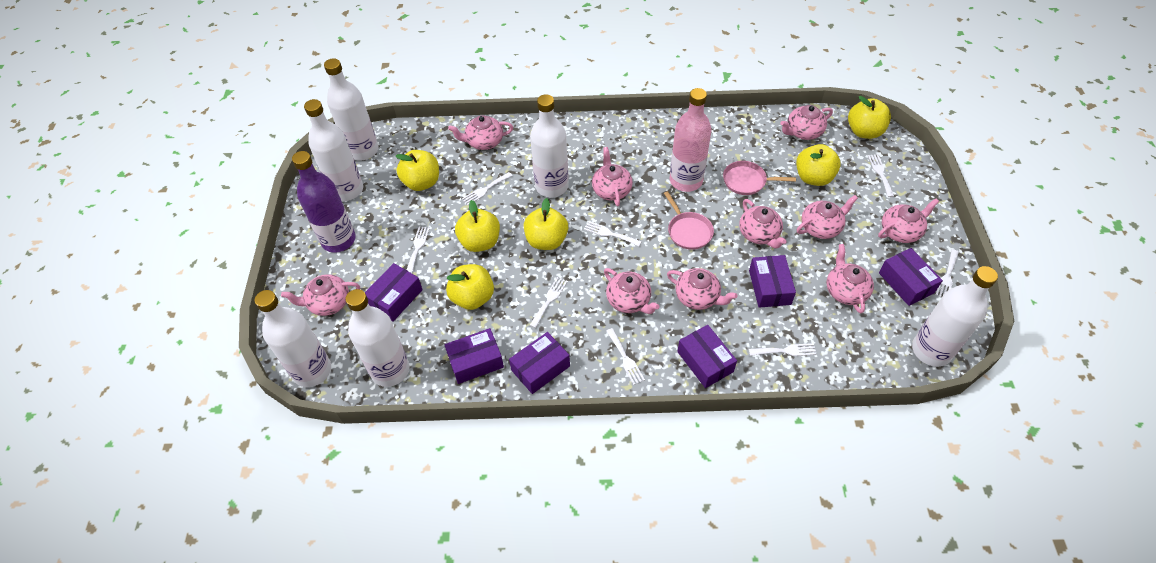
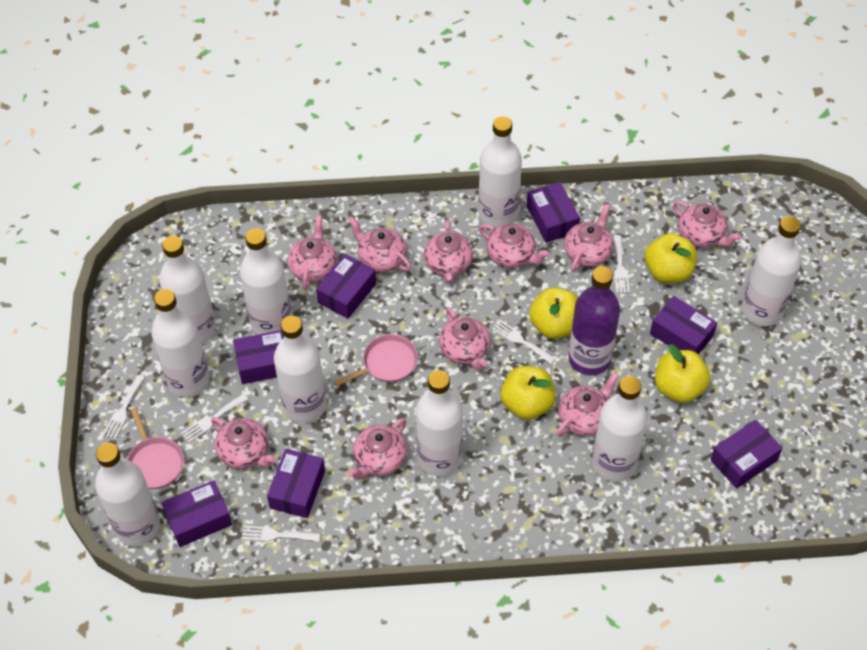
pink bottle: [670,88,712,192] = 1 -> none = 0
purple box: [365,263,423,322] [444,328,504,384] [509,332,570,394] [677,325,737,388] [749,255,796,308] [879,248,943,306] = 6 -> [161,480,232,547] [233,330,284,384] [267,449,325,518] [316,254,376,319] [527,182,580,242] [650,296,717,355] [710,420,783,489] = 7
white bottle: [255,290,331,387] [304,99,363,201] [324,58,379,161] [345,289,409,387] [530,94,569,197] [912,266,998,367] = 6 -> [95,443,161,546] [151,289,210,397] [159,236,216,343] [240,228,292,334] [274,316,326,423] [416,370,463,476] [478,116,522,228] [592,376,648,482] [742,216,802,326] = 9
white fork: [407,226,430,273] [462,172,513,205] [530,277,568,328] [584,221,642,246] [606,328,645,385] [749,343,816,356] [868,154,894,197] [936,249,959,297] = 8 -> [102,375,145,439] [181,394,248,443] [241,525,320,542] [492,320,555,364] [613,235,630,293] = 5
yellow apple: [396,150,439,191] [446,264,494,310] [455,200,500,252] [524,198,568,250] [796,144,841,186] [848,96,891,139] = 6 -> [501,366,556,419] [529,287,578,339] [645,233,697,283] [655,344,710,403] = 4

